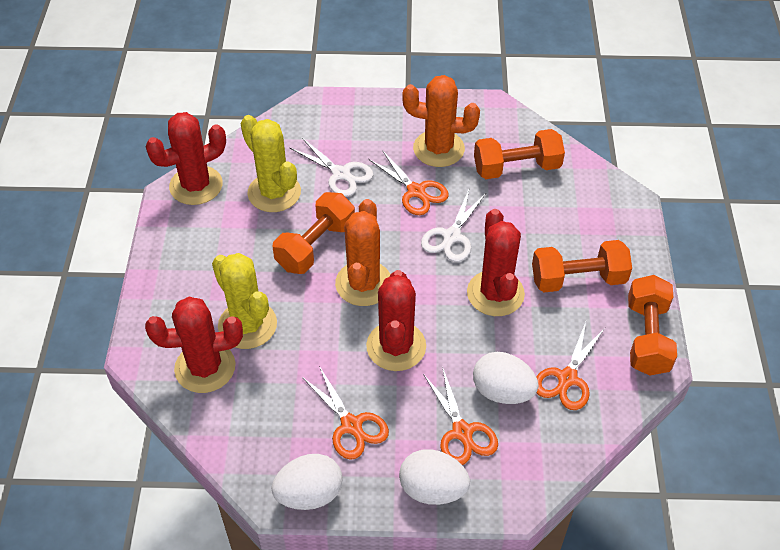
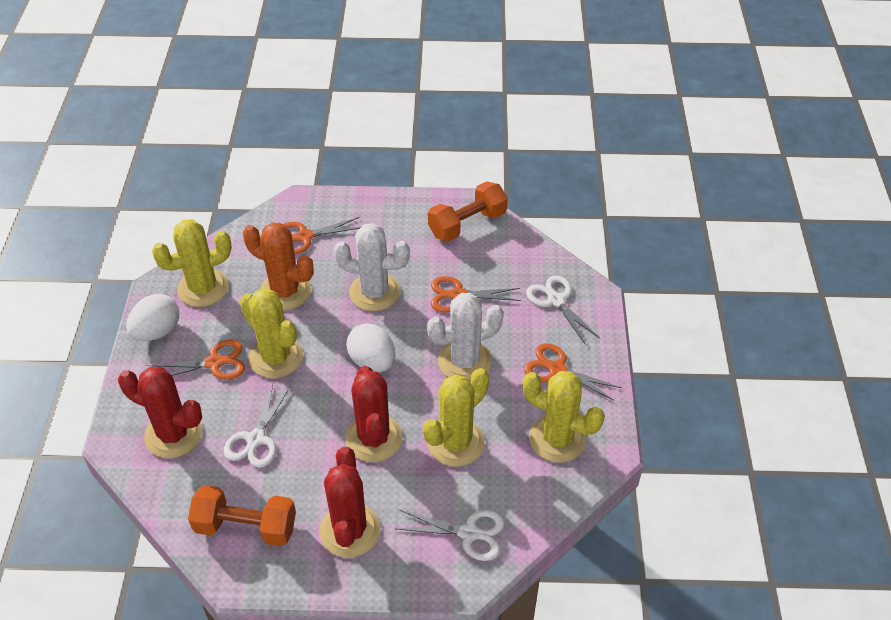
orange cactus: [335,199,391,306] [402,75,480,167] = 2 -> [243,222,314,310] = 1
orange dumbbell: [273,192,355,274] [474,129,565,179] [532,240,632,292] [628,275,677,375] = 4 -> [188,485,296,546] [428,181,508,242] = 2
red cactus: [145,297,243,393] [146,112,226,205] [366,270,426,371] [467,209,525,316] = 4 -> [118,367,202,458] [319,447,381,558] [345,366,403,462] = 3
white cactus: none = 0 -> [334,223,410,311] [427,293,504,382] = 2
white egg: [272,454,343,510] [399,449,470,505] [473,352,538,404] = 3 -> [126,294,179,341] [346,323,396,372] = 2
white scissors: [290,138,373,197] [421,190,486,262] = 2 -> [224,384,291,468] [396,510,505,561] [526,275,600,344] = 3
yellow cactus: [212,253,277,349] [241,115,301,212] = 2 -> [152,219,232,307] [240,288,303,378] [423,368,489,467] [522,371,605,463] = 4

